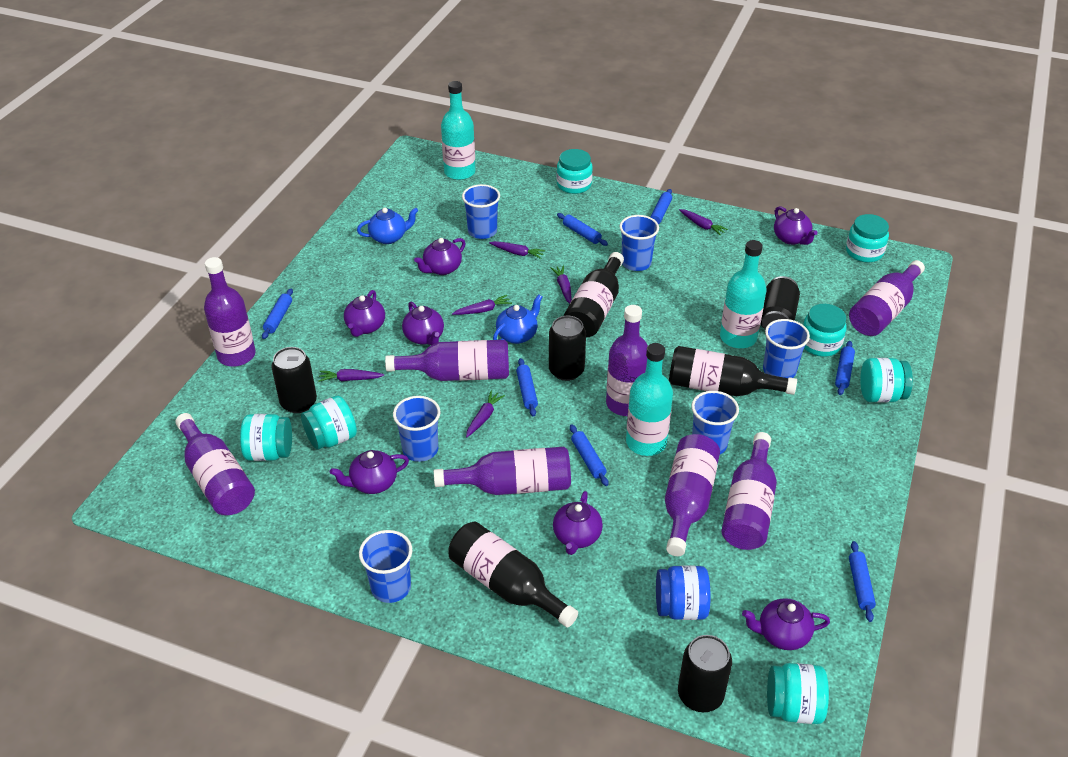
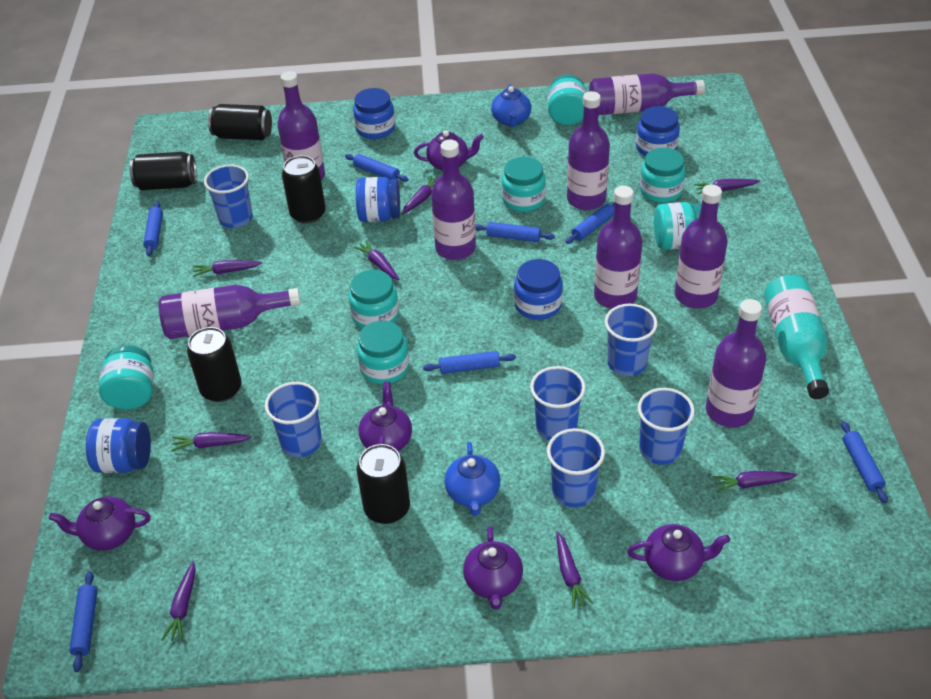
black bottle: [448,522,578,628] [564,252,624,338] [669,346,797,396] = 3 -> none = 0
black can: [271,347,317,413] [549,316,586,381] [678,635,732,712] [761,276,800,329] = 4 -> [129,152,197,190] [187,327,242,402] [208,104,272,140] [282,155,326,224] [356,444,410,524] = 5
blue jar: [656,566,711,620] = 1 -> [86,418,151,473] [353,88,395,139] [356,177,400,222] [514,259,563,320] [636,106,680,156] = 5
purple carrot: [318,369,384,382] [452,295,512,315] [466,391,505,438] [489,241,545,259] [550,265,572,304] [679,209,728,236] = 6 -> [161,561,196,642] [171,432,252,452] [193,260,262,277] [353,240,399,280] [402,175,438,215] [556,531,593,609] [694,179,760,194] [712,471,798,493] = 8
purple teapot: [330,450,409,494] [344,290,385,337] [402,302,444,345] [414,238,466,275] [553,491,603,555] [742,598,830,650] [774,206,818,245] = 7 -> [49,496,151,551] [359,381,412,451] [414,130,484,171] [463,526,523,610] [627,524,730,581] = 5
turquoise bottle: [441,81,476,180] [626,343,673,456] [720,240,766,349] = 3 -> [764,275,829,399] = 1

